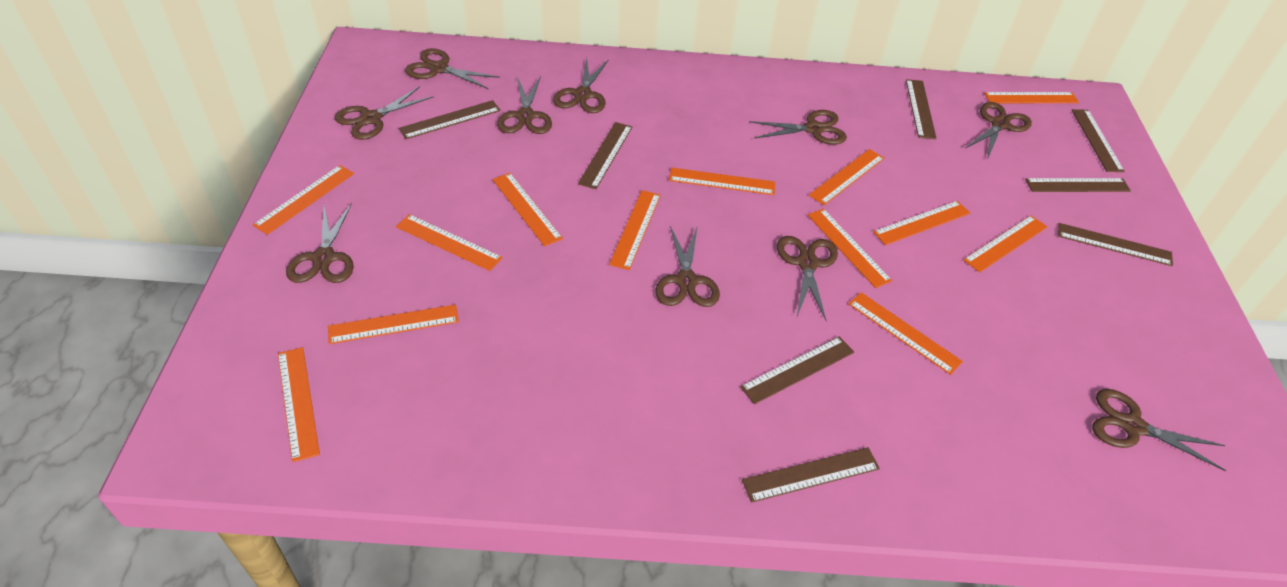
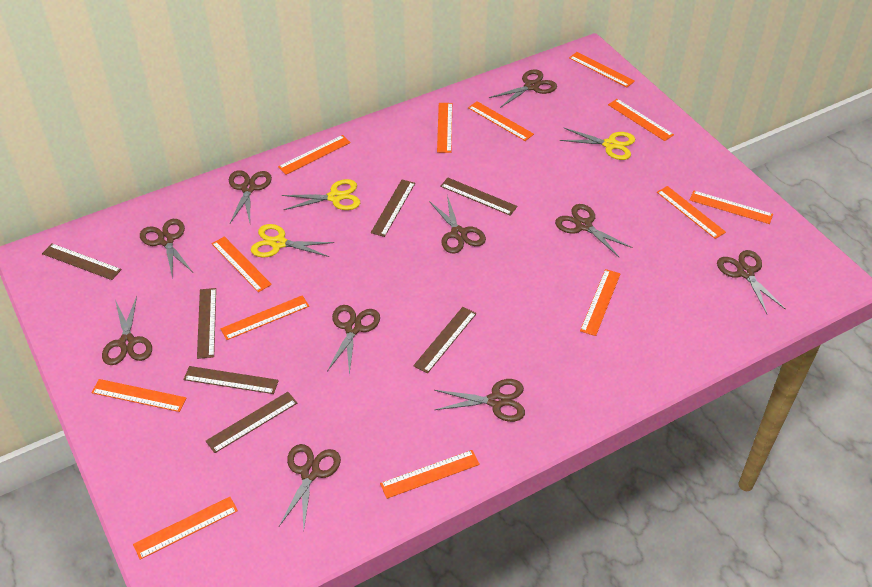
brown ruler: [399,100,501,139] [578,122,632,189] [740,336,854,404] [742,447,880,503] [906,79,937,139] [1025,178,1131,192] [1058,223,1173,266] [1072,109,1125,172] = 8 -> [42,244,122,280] [183,366,279,394] [197,288,216,359] [206,392,297,453] [371,180,415,237] [413,307,477,374] [440,178,517,216] = 7
yellow scissors: none = 0 -> [251,224,334,257] [282,179,360,210] [559,128,635,160] = 3

